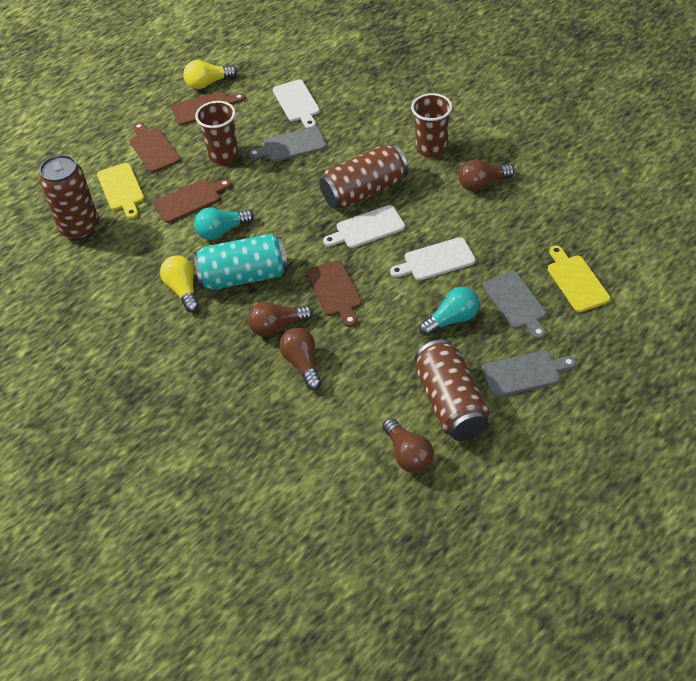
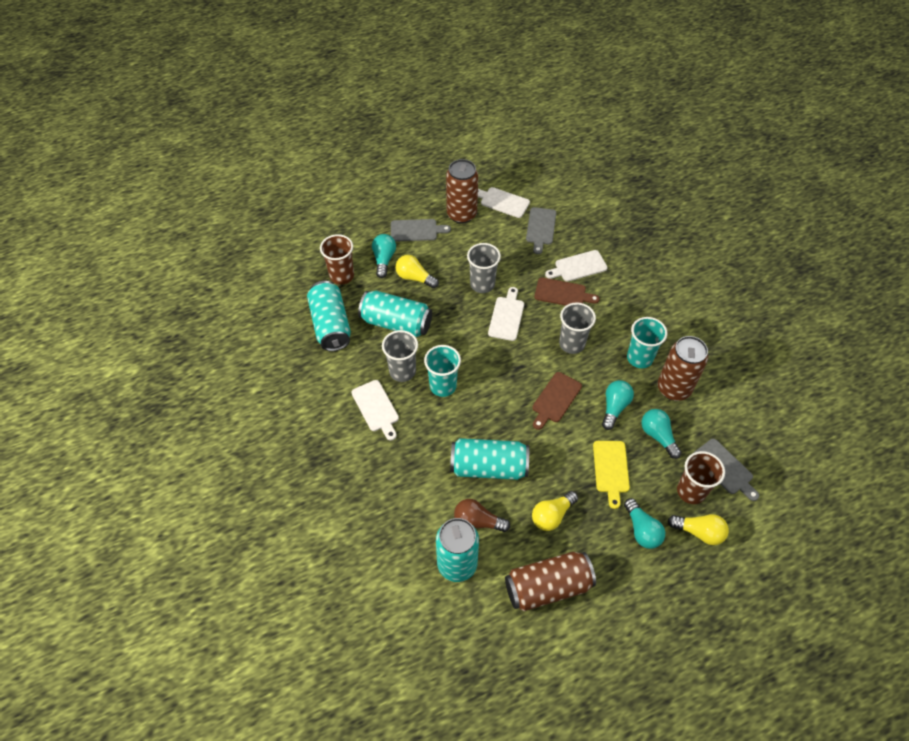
brown cutting board: [130,122,180,173] [153,179,231,223] [171,91,245,125] [307,260,362,327] = 4 -> [532,372,582,430] [534,277,600,306] = 2
brown light bulb: [248,302,313,337] [279,328,322,390] [382,418,434,473] [458,159,515,192] = 4 -> [454,499,510,532] = 1
grey cup: none = 0 -> [382,330,418,382] [467,243,501,293] [559,302,596,354] = 3
turquoise can: [193,233,288,290] = 1 -> [307,281,351,351] [358,291,432,337] [436,518,479,582] [450,438,529,480] = 4
turquoise cup: none = 0 -> [424,345,461,397] [627,317,668,368] = 2
turquoise light bulb: [194,207,254,240] [419,287,479,336] = 2 -> [372,234,396,278] [602,380,634,430] [624,498,665,549] [641,409,682,459] = 4
white cutting board: [273,80,320,128] [323,205,405,248] [390,237,476,280] = 3 -> [351,380,399,440] [478,187,530,218] [488,287,524,341] [545,250,608,282] = 4
yellow cutting board: [97,163,144,219] [548,246,610,312] = 2 -> [593,441,630,509] = 1
yellow light bulb: [160,255,199,312] [183,60,237,89] = 2 -> [395,255,439,288] [532,491,578,531] [668,514,729,545] = 3

